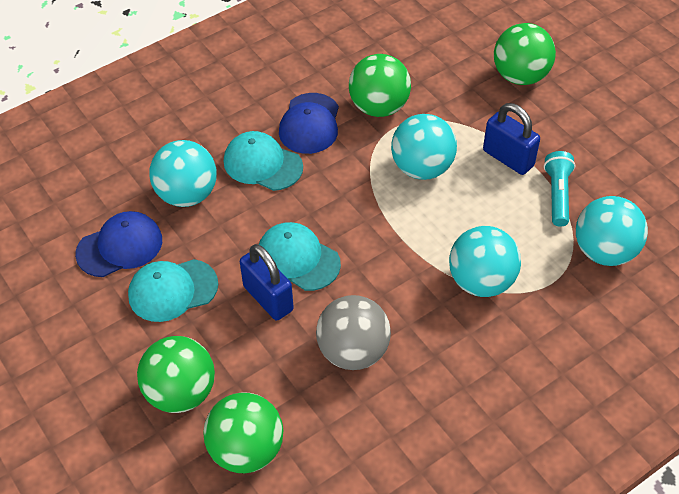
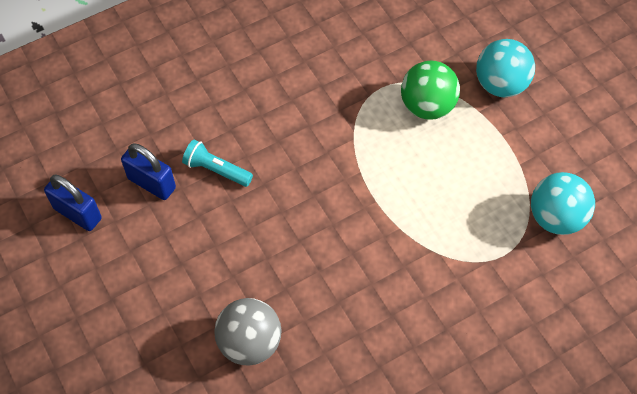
blue cap: [75,211,162,277] [279,93,339,154] = 2 -> none = 0
green ball: [137,336,215,413] [204,392,283,473] [349,54,411,117] [494,23,556,85] = 4 -> [401,61,460,120] = 1
turquoise ball: [149,140,217,207] [391,114,457,180] [449,226,521,297] [576,196,648,266] = 4 -> [476,39,535,97] [531,172,595,235] = 2
turquoise cap: [128,259,218,322] [224,131,303,191] [259,222,341,291] = 3 -> none = 0

